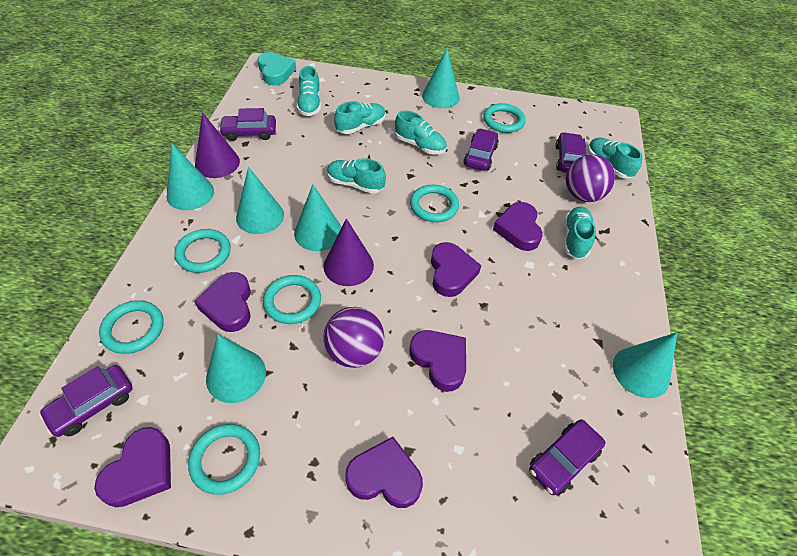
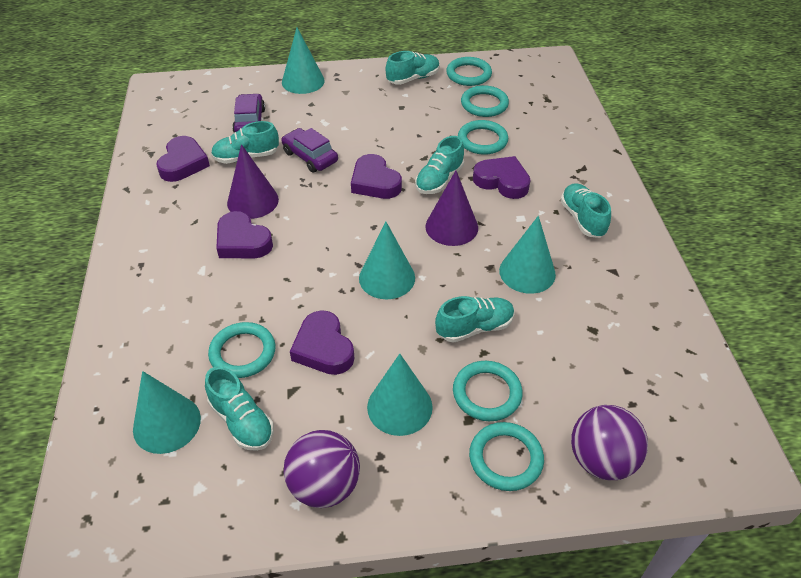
purple car: [39,365,133,437] [219,108,276,141] [463,128,499,171] [529,419,605,495] [555,132,586,173] = 5 -> [232,93,265,132] [281,128,338,173] = 2
purple heart: [94,427,171,507] [194,272,251,332] [345,437,423,508] [409,330,466,392] [431,242,481,297] [493,202,543,251] = 6 -> [156,136,210,182] [216,211,273,258] [290,310,354,375] [351,154,402,199] [473,156,531,199] = 5
turquoise cone: [167,143,214,210] [206,335,266,403] [236,167,284,234] [294,185,342,251] [422,48,460,108] [613,332,677,398] = 6 -> [133,371,201,454] [282,28,325,94] [359,222,415,299] [367,354,433,436] [499,216,556,294] = 5
turquoise heart: [257,52,296,85] = 1 -> none = 0

